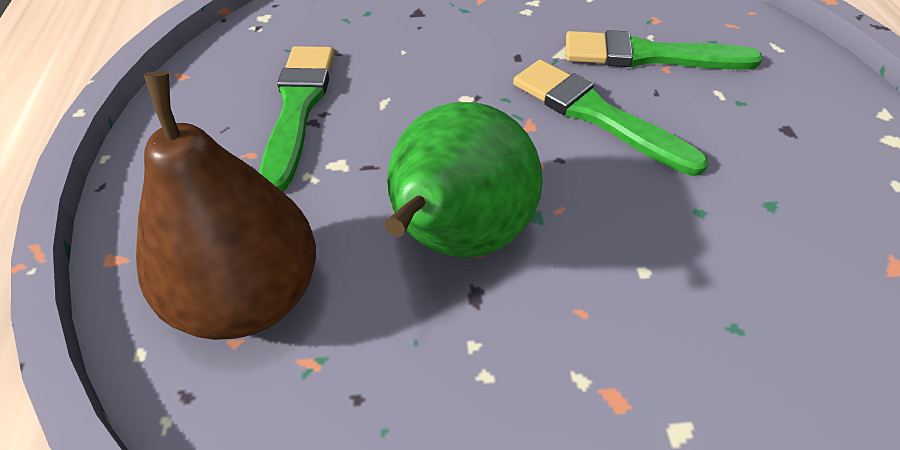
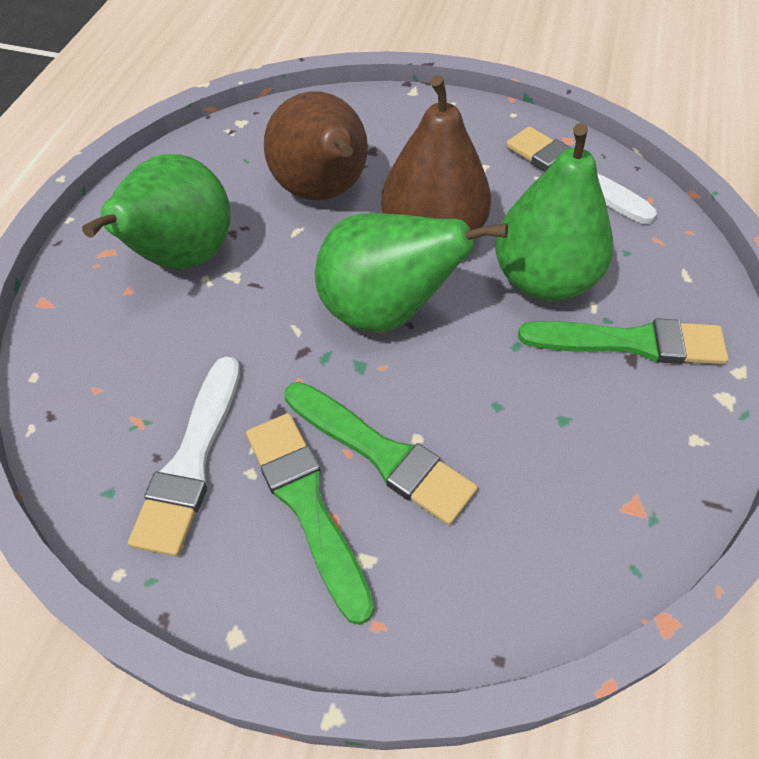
brown pear: [136,71,316,340] = 1 -> [264,91,368,200] [381,75,491,230] = 2
green pear: [385,102,543,258] = 1 -> [82,154,231,269] [315,213,508,333] [495,123,613,301] = 3
white brush: none = 0 -> [128,356,240,556] [506,126,657,224] = 2

